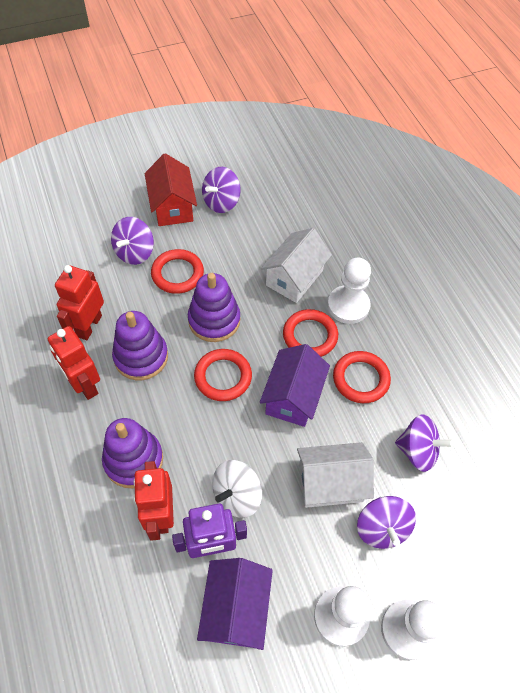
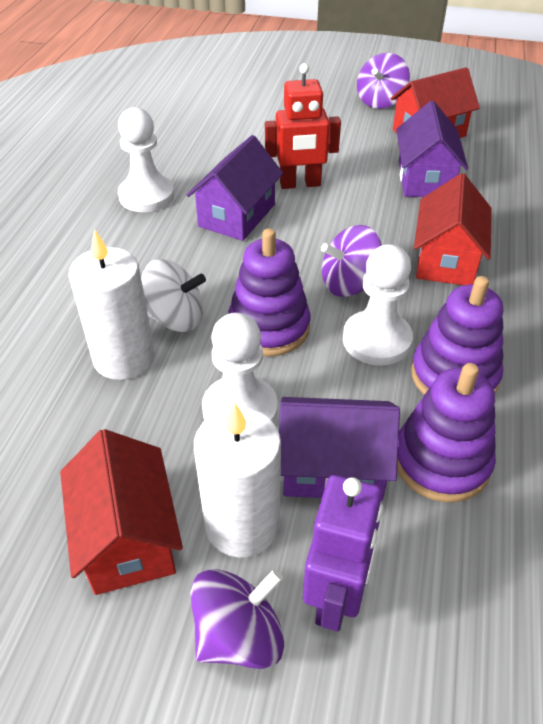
purple house: [197,558,273,650] [260,344,330,427] = 2 -> [187,135,283,241] [279,397,400,501] [396,101,468,197] = 3
purple spinning top: [111,217,154,265] [202,167,241,213] [357,496,416,549] [395,414,453,472] = 4 -> [191,569,284,669] [321,225,382,297] [357,53,410,109] = 3
red house: [145,153,197,226] = 1 -> [60,429,183,595] [390,67,480,138] [414,173,492,285] = 3
red ring: [151,249,204,294] [194,349,252,401] [283,309,338,357] [333,351,391,403] = 4 -> none = 0
red robot: [48,326,100,400] [55,265,104,340] [134,461,174,541] = 3 -> [265,63,341,189] = 1
white candle: none = 0 -> [69,229,154,380] [194,403,281,558] = 2
white house: [261,228,332,303] [297,442,374,508] = 2 -> none = 0

